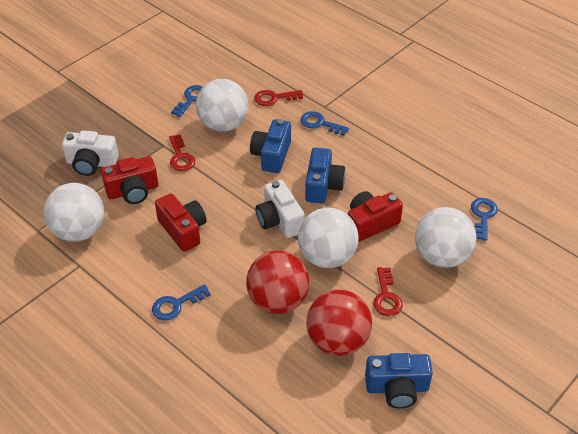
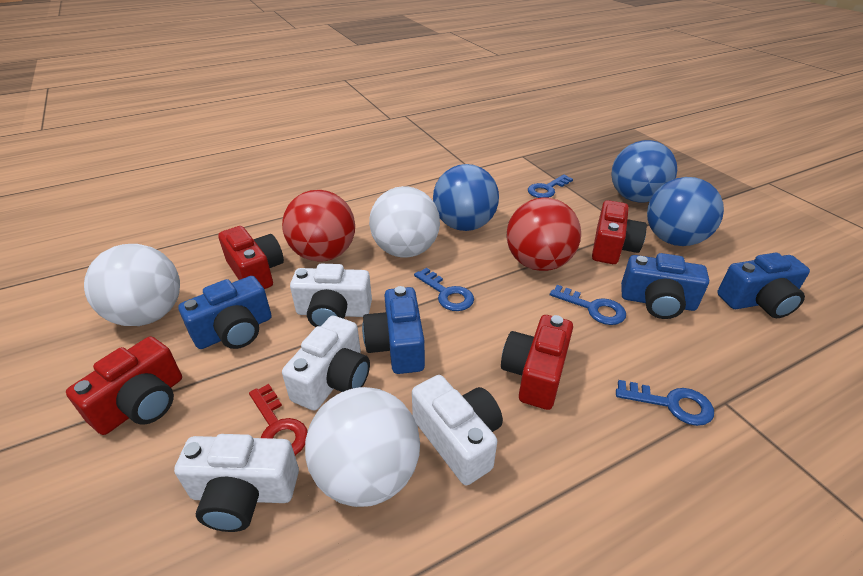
blue ball: none = 0 -> [433,164,499,231] [612,140,677,202] [647,177,724,246] = 3
blue camera: [250,119,291,173] [305,148,346,204] [365,353,433,409] = 3 -> [178,276,272,349] [362,286,425,374] [621,253,709,319] [717,253,810,318] = 4
red camera: [101,156,158,204] [155,193,207,252] [348,191,403,242] = 3 -> [66,336,182,435] [218,226,284,289] [501,315,573,410] [592,200,647,264] = 4
red key: [169,134,195,171] [254,90,303,106] [373,267,403,316] = 3 -> [249,384,308,455] = 1
white ball: [44,183,104,242] [196,79,249,132] [298,208,359,268] [415,207,477,268] = 4 -> [84,244,180,326] [305,387,420,507] [369,186,440,257] = 3
white camera: [62,130,119,176] [255,180,305,238] = 2 -> [174,434,299,532] [282,316,370,411] [290,264,372,327] [412,375,503,486] = 4

